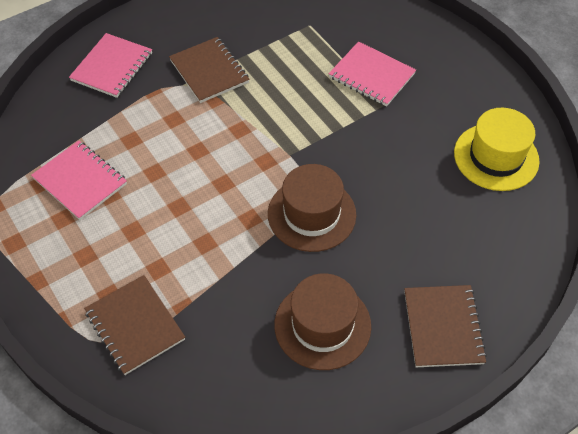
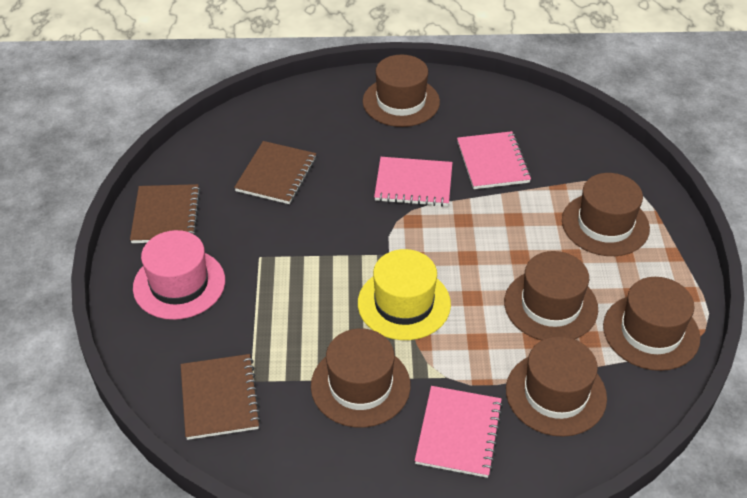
brown hat: [268,164,356,252] [274,273,371,370] = 2 -> [311,328,411,428] [363,55,440,127] [504,251,598,340] [506,336,607,437] [562,173,650,256] [603,277,701,371] = 6
pink hat: none = 0 -> [133,230,225,320] = 1

